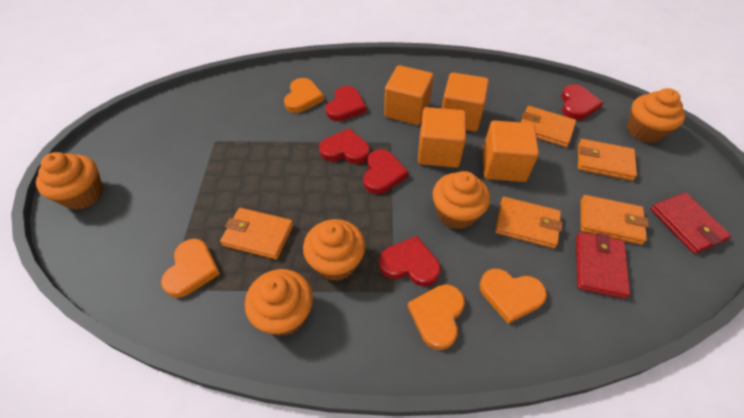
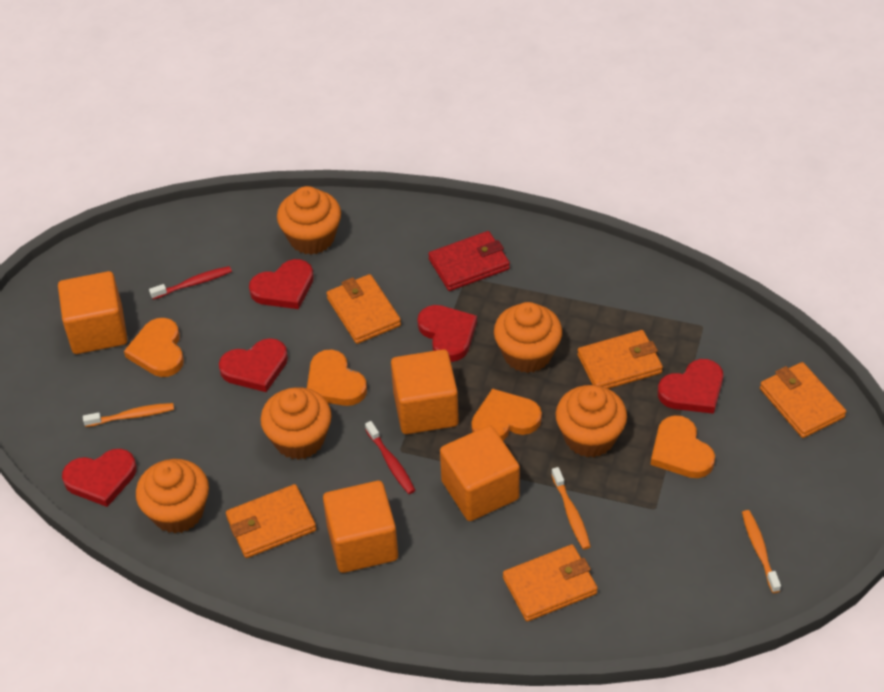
orange toothbrush: none = 0 -> [83,403,174,427] [551,467,591,550] [742,510,781,593] = 3
red toothbrush: none = 0 -> [149,266,232,299] [365,421,415,494] = 2
red wallet: [576,232,630,299] [651,192,731,254] = 2 -> [428,231,510,291] = 1

